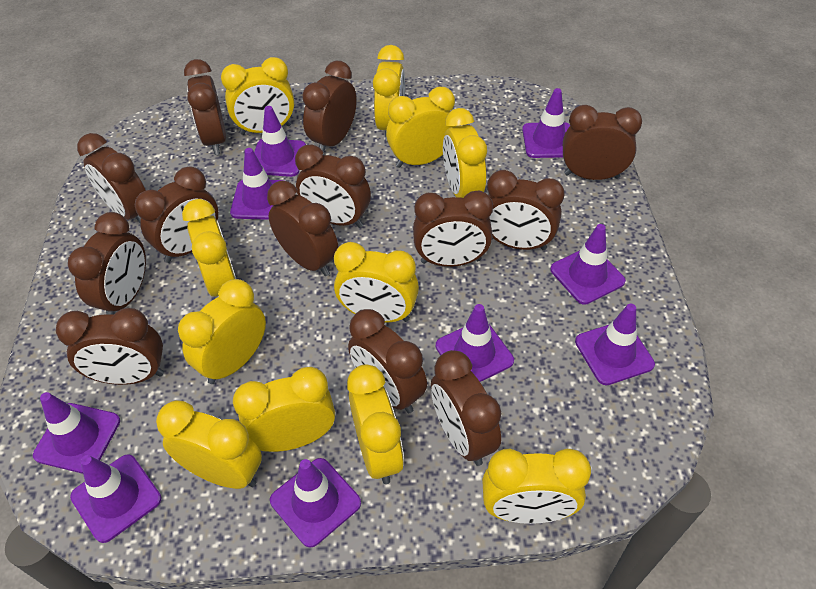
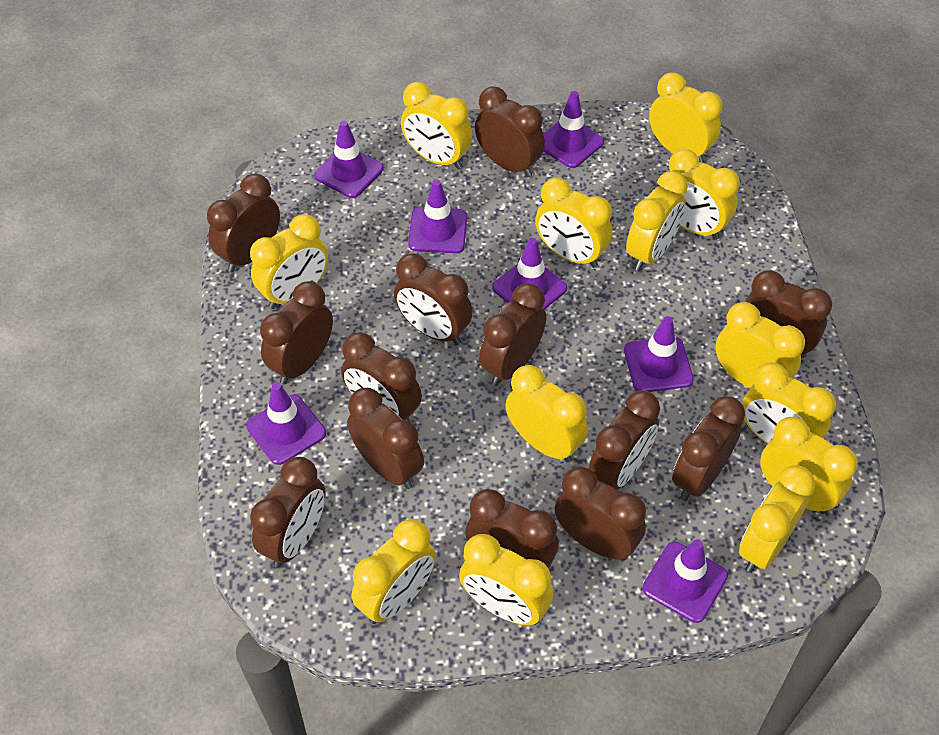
purple traffic cone: [33,392,120,474] [70,454,161,543] [230,148,284,220] [254,106,306,177] [270,458,361,547] [436,304,514,382] [522,88,570,158] [550,224,626,305] [575,303,655,385] = 9 -> [246,382,326,465] [314,121,384,198] [408,180,467,253] [492,238,567,310] [543,91,604,168] [624,316,694,392] [642,539,728,623] = 7
yellow clock: [156,400,262,489] [178,279,266,384] [182,199,236,297] [221,57,294,135] [233,367,335,452] [334,242,419,322] [347,364,404,484] [373,45,405,141] [386,86,456,168] [443,108,487,198] [482,449,591,524] = 11 -> [250,214,328,309] [352,519,436,624] [401,82,472,169] [459,534,553,625] [505,365,588,463] [535,178,612,268] [626,171,688,271] [649,73,722,163] [669,149,740,240] [715,302,805,388] [739,465,815,573] [742,362,836,444] [760,417,858,514] = 13

